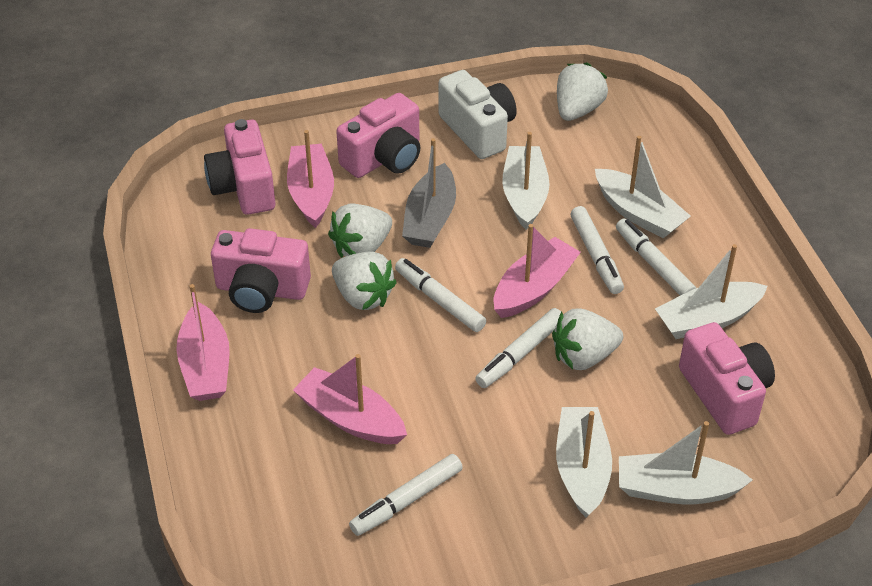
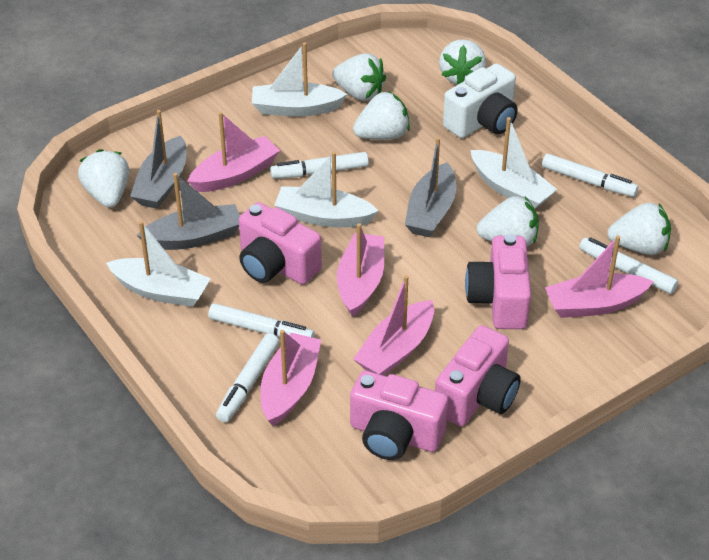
grey boat: [402,138,456,248] = 1 -> [130,110,186,209] [136,173,240,250] [405,137,456,237] = 3
pink boat: [176,284,230,401] [287,130,334,228] [293,354,407,444] [494,224,581,318] = 4 -> [187,112,280,192] [261,330,321,426] [337,223,384,317] [353,275,434,376] [545,236,654,318] = 5
white boat: [502,132,550,230] [556,407,612,518] [595,136,691,238] [619,421,753,504] [655,244,768,339] = 5 -> [106,221,211,307] [252,42,347,117] [274,151,378,228] [471,117,558,209] = 4
white strawberry: [328,204,392,258] [332,251,397,310] [552,309,623,370] [557,62,608,121] = 4 -> [78,149,129,208] [332,53,386,101] [353,91,410,140] [439,39,486,85] [477,196,539,247] [607,202,671,255] = 6

